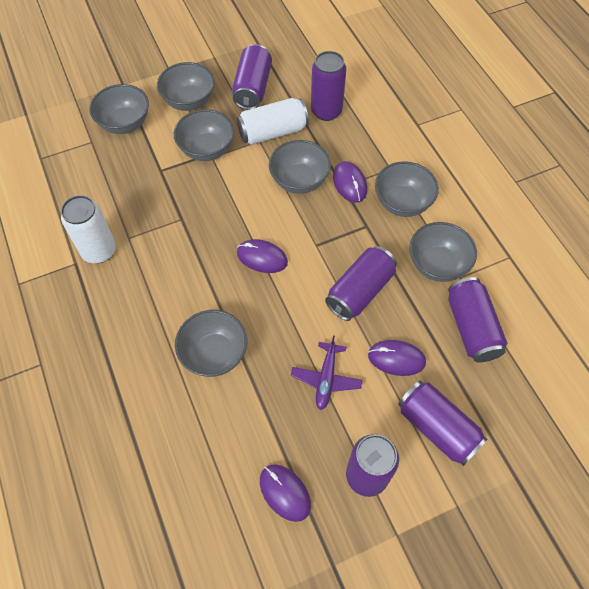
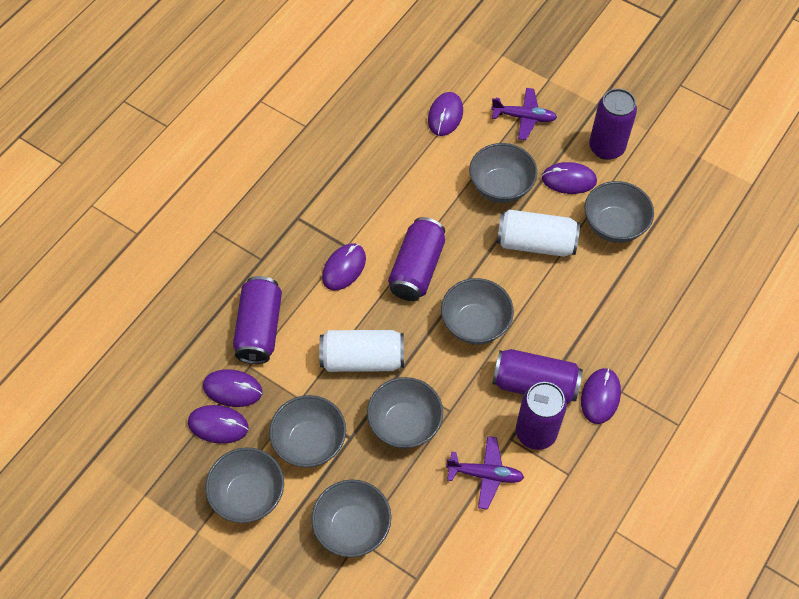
purple can: [232,44,272,110] [311,51,346,121] [325,246,397,321] [346,434,399,497] [398,380,488,466] [448,277,507,362] = 6 -> [233,276,282,364] [388,217,445,301] [492,349,583,404] [516,382,567,450] [589,89,637,160] = 5
purple mouse: [237,239,288,273] [260,464,311,522] [333,161,367,203] [368,340,426,376] = 4 -> [188,405,249,444] [203,369,262,407] [322,244,366,290] [428,92,463,136] [542,162,597,194] [581,368,621,424] = 6
purple plane: [291,336,362,410] = 1 -> [446,436,524,510] [491,88,557,140] = 2

